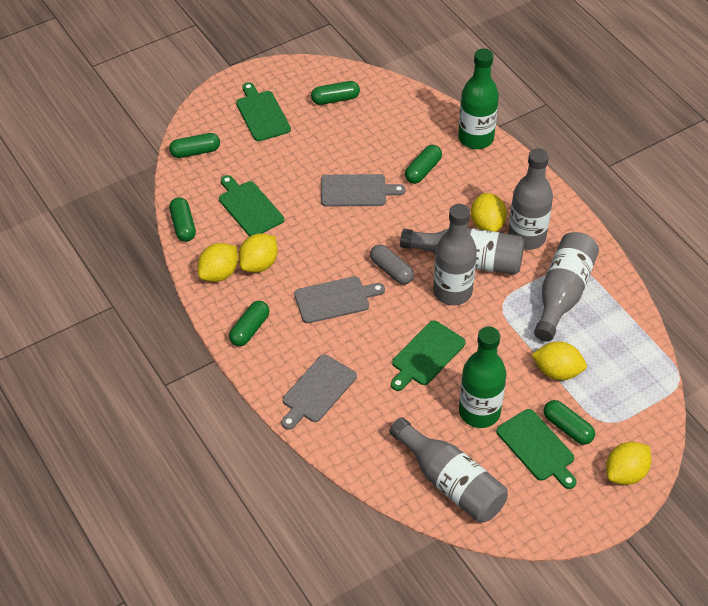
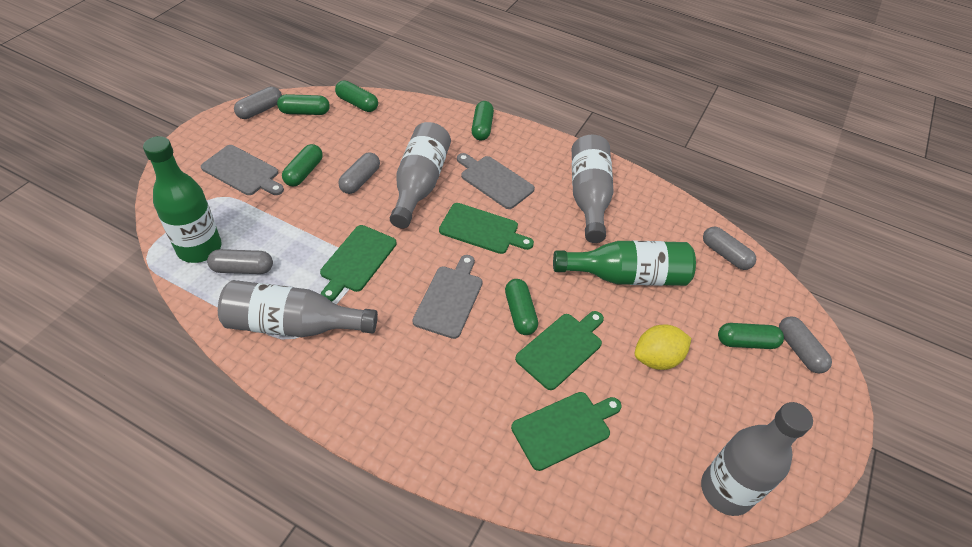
grey bottle: [389,417,508,523] [400,228,524,275] [433,204,477,306] [508,148,553,250] [534,232,599,342] = 5 -> [218,280,378,337] [390,122,451,228] [572,135,614,243] [701,402,813,516] = 4
grey capsule: [370,244,414,285] = 1 -> [207,249,273,274] [234,87,282,119] [338,152,380,194] [703,226,756,270] [779,316,832,373] = 5
yellow lemon: [198,243,238,282] [238,233,278,273] [471,193,507,232] [531,341,587,380] [606,442,651,485] = 5 -> [634,324,691,370] = 1

